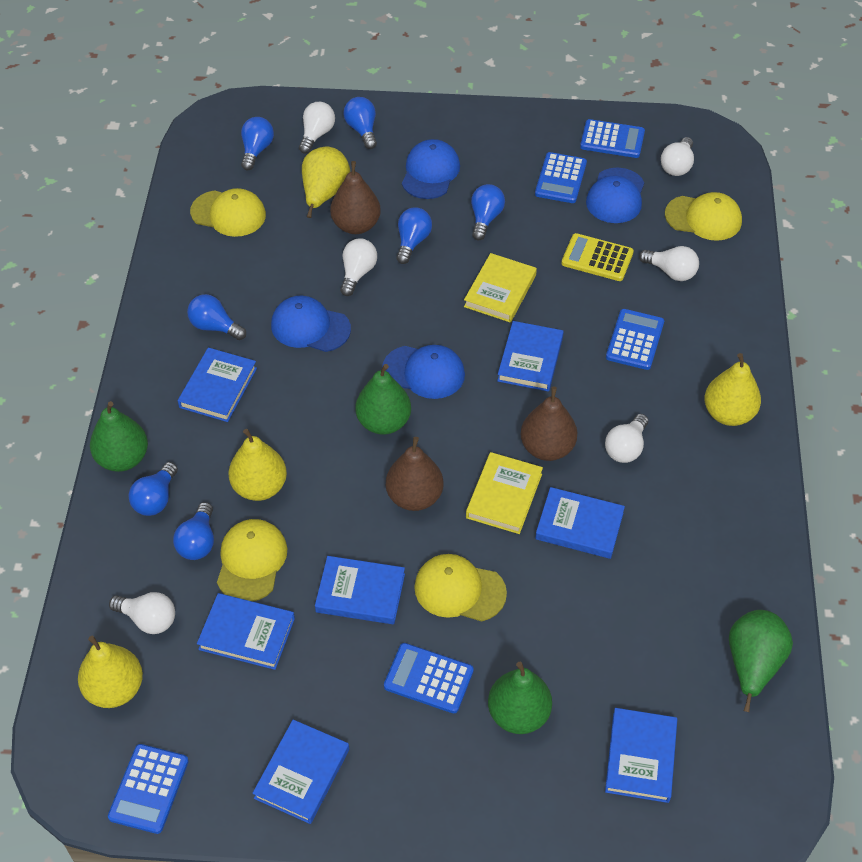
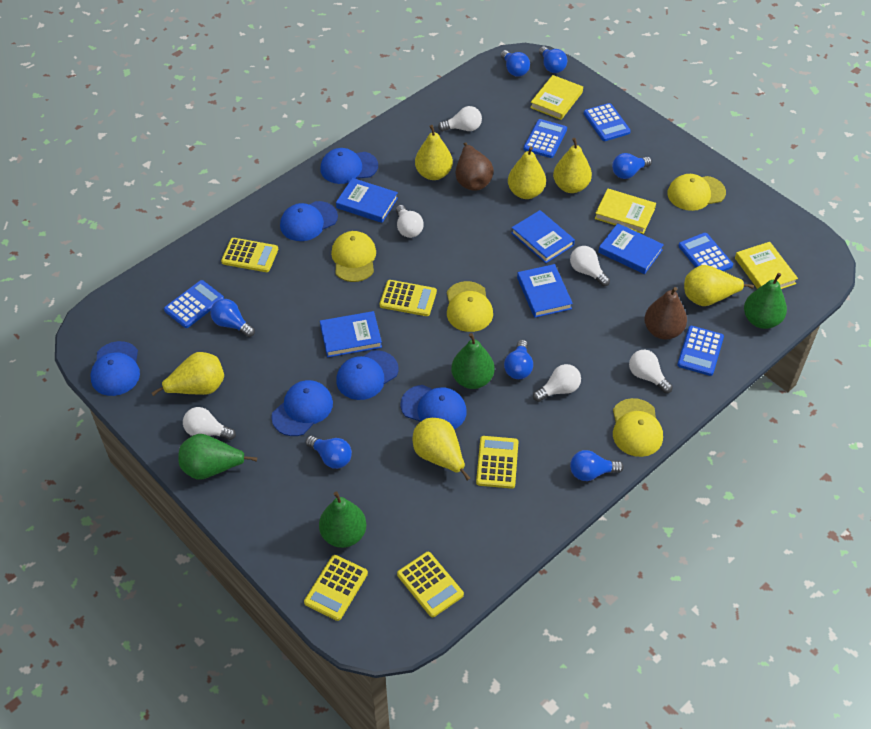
blue book: [178,347,257,422] [197,593,295,670] [252,720,349,824] [315,556,405,624] [497,321,564,391] [535,487,625,559] [605,708,677,803] = 7 -> [320,311,382,357] [336,178,398,223] [511,210,575,263] [517,264,573,318] [598,223,664,274] = 5
blue cap: [271,296,351,352] [382,345,465,399] [402,139,460,199] [586,168,644,223] = 4 -> [90,341,140,396] [271,380,333,436] [280,201,338,241] [320,148,378,184] [336,350,398,400] [401,385,466,429] = 6
brown pear: [330,161,381,234] [386,437,443,511] [521,387,577,461] = 3 -> [455,142,494,191] [644,287,687,340] = 2
yellow book: [464,253,537,323] [466,452,543,534] = 2 -> [530,75,583,120] [595,189,656,234] [735,242,798,289] = 3
yellow calculator: [561,233,634,281] = 1 -> [221,238,278,272] [304,555,368,621] [380,280,437,316] [397,552,464,617] [476,436,519,489] = 5
yellow pear: [78,636,143,708] [229,429,287,501] [302,147,350,218] [704,353,761,426] = 4 -> [151,352,224,396] [413,418,470,480] [415,125,453,180] [508,146,546,199] [553,138,592,193] [684,265,754,306] = 6

